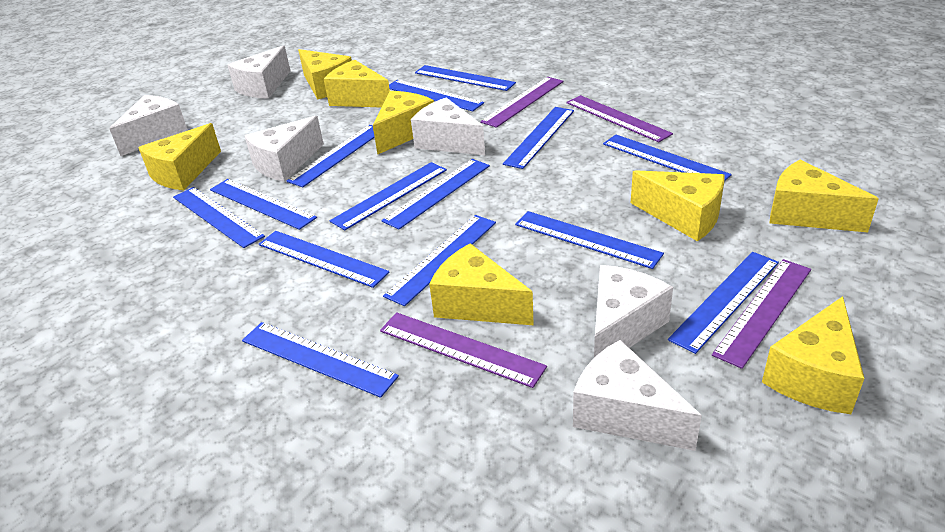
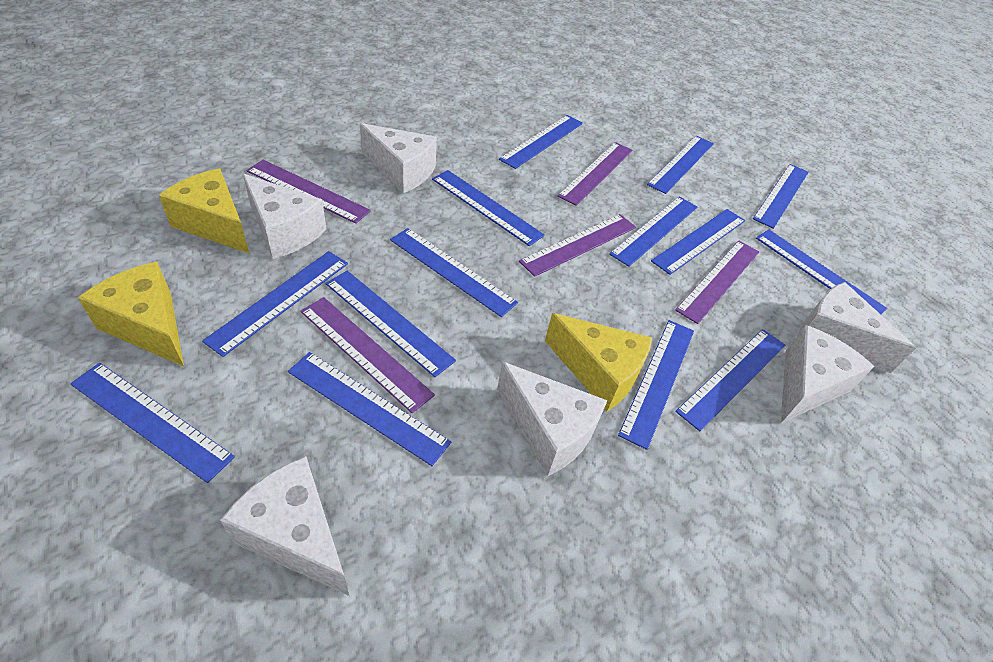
purple ruler: [380,312,547,388] [480,77,564,128] [566,95,673,142] [712,259,811,369] = 4 -> [246,160,371,224] [300,297,435,413] [519,214,636,277] [558,142,632,206] [675,240,759,324] = 5
yellow cheese: [138,123,221,190] [298,49,352,100] [324,60,390,107] [373,91,434,154] [429,243,533,325] [631,170,724,241] [762,296,864,414] [770,160,879,232] = 8 -> [78,262,184,366] [159,169,250,254] [545,313,652,412] = 3

